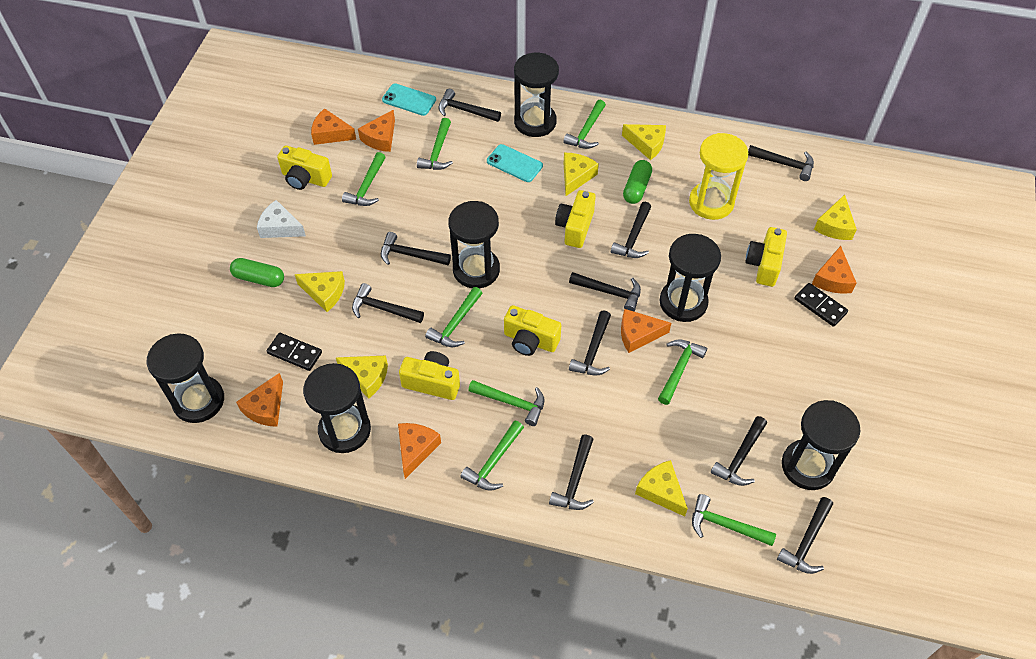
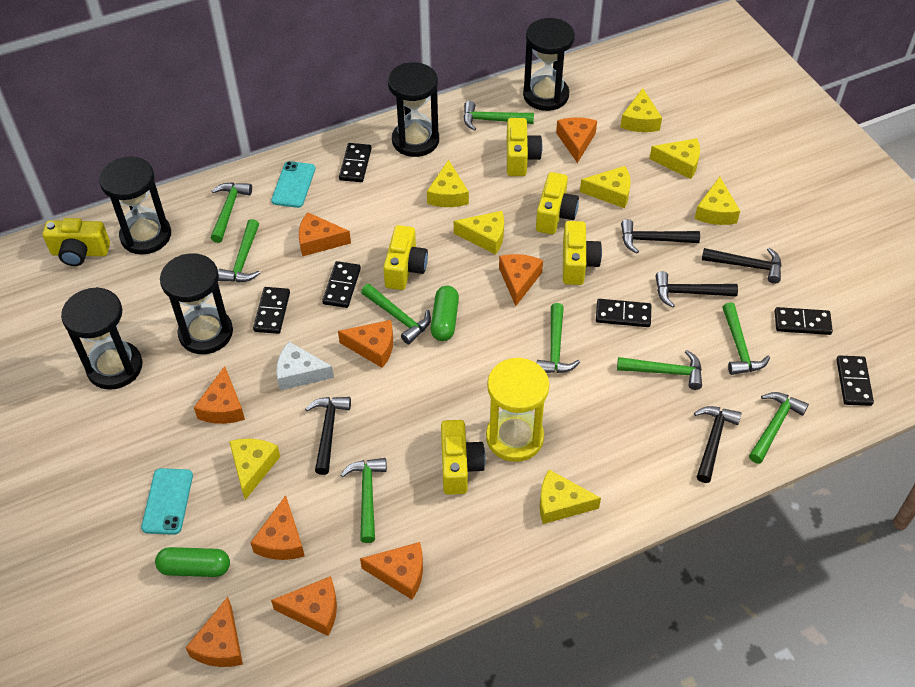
black domino: [267,333,322,371] [794,283,848,327] = 2 -> [253,287,290,334] [322,261,361,308] [339,143,372,182] [596,299,651,327] [775,307,833,335] [836,356,874,406] = 6
black hammer: [352,283,424,323] [381,232,451,265] [439,89,501,122] [549,435,594,510] [569,272,641,311] [569,310,611,376] [611,202,651,258] [711,416,767,486] [748,145,814,181] [777,497,833,574] = 10 -> [305,397,351,475] [621,219,700,253] [655,271,738,308] [694,406,742,483] [702,248,781,284] = 5
black hourglass: [147,333,224,423] [303,363,371,453] [449,201,500,289] [514,53,559,137] [660,234,721,322] [782,400,860,490] = 6 -> [61,287,143,390] [99,157,171,255] [160,254,233,354] [388,62,439,157] [523,18,575,111] = 5
green hammer: [342,152,386,206] [417,118,453,170] [425,287,482,347] [460,420,524,491] [468,380,544,426] [563,100,606,149] [658,339,707,405] [692,494,776,546] = 8 -> [211,182,252,243] [218,219,260,282] [340,458,387,543] [361,284,431,344] [463,101,534,131] [537,303,580,373] [617,350,702,390] [723,302,770,375] [749,392,809,464] = 9
orange cheese: [236,373,283,427] [311,108,356,145] [358,110,395,152] [398,423,441,479] [621,309,671,353] [812,246,856,294] = 6 -> [186,597,243,667] [194,366,245,424] [250,495,305,560] [271,576,337,636] [299,212,351,256] [338,320,393,368] [360,542,423,600] [499,254,543,306] [556,117,597,163] = 9
yellow camera: [277,145,332,190] [399,351,460,400] [504,305,561,356] [555,190,596,248] [745,227,787,287] = 5 -> [43,218,110,266] [383,225,428,290] [441,420,486,495] [507,118,543,176] [536,172,579,234] [563,221,602,285] = 6
yellow cheese: [295,271,345,312] [336,355,388,399] [563,153,599,196] [622,124,666,160] [635,460,688,517] [814,195,857,240] = 6 -> [229,439,280,500] [427,160,469,207] [454,211,504,255] [540,470,601,524] [580,166,631,208] [620,88,662,132] [650,138,700,179] [695,177,740,225] = 8

